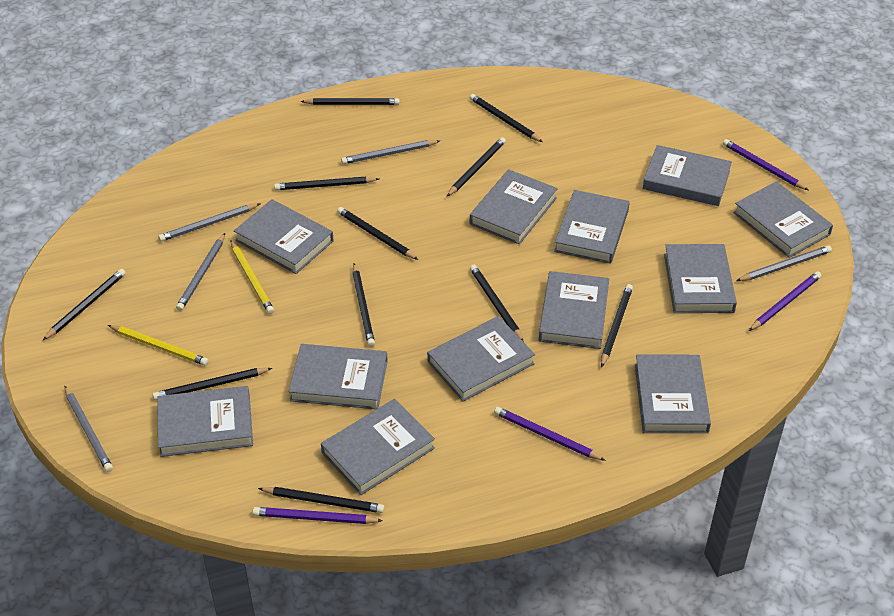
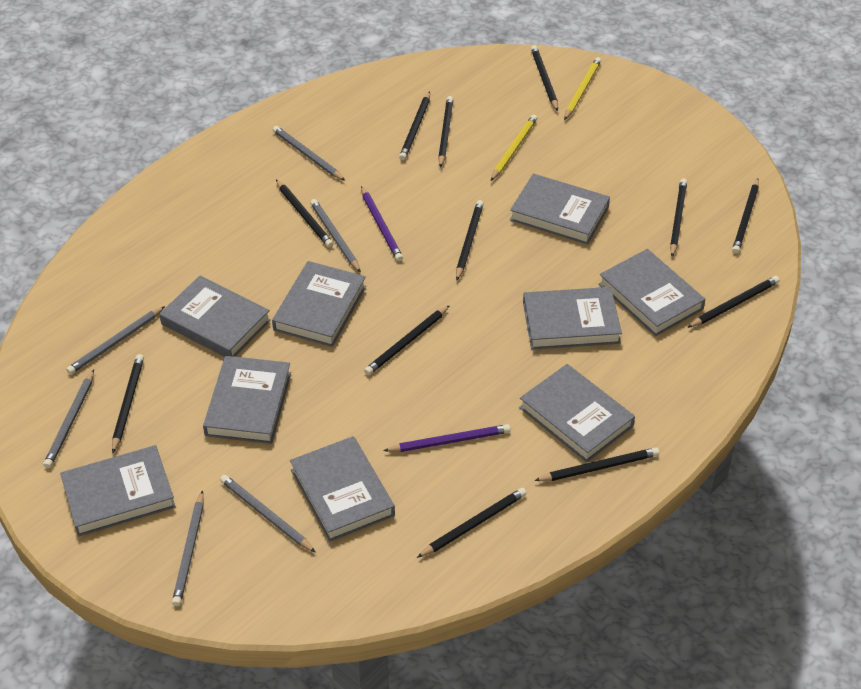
black pencil: [43,269,126,340] [153,368,272,400] [258,487,385,513] [274,177,379,190] [301,98,400,105] [337,207,418,260] [352,264,375,347] [447,137,506,196] [470,94,543,142] [470,265,524,342] [601,284,633,368] = 11 -> [112,354,144,454] [276,180,334,248] [364,305,450,375] [399,91,430,160] [417,488,527,558] [438,96,453,168] [456,200,484,281] [531,45,558,111] [534,447,659,481] [670,179,687,257] [687,276,780,328] [732,178,759,254] = 12
grey book: [157,386,253,457] [234,199,333,274] [289,344,388,409] [321,399,435,495] [427,316,535,402] [470,169,558,244] [539,271,609,349] [554,190,630,264] [635,355,711,433] [643,145,732,206] [664,244,737,313] [733,181,833,258] = 12 -> [60,445,176,536] [159,276,271,357] [203,356,291,444] [272,261,366,347] [290,436,395,542] [510,174,610,245] [519,364,635,462] [523,287,622,350] [599,249,705,336] = 9
grey pencil: [65,386,113,472] [158,204,260,242] [176,233,225,311] [341,140,439,164] [736,245,832,281] = 5 -> [43,370,94,468] [66,306,165,374] [172,490,204,606] [220,475,316,553] [273,126,345,181] [310,199,361,273] = 6
purple pencil: [253,507,383,524] [494,407,606,461] [723,139,808,190] [749,272,821,331] = 4 -> [361,186,403,261] [383,424,511,452] = 2

